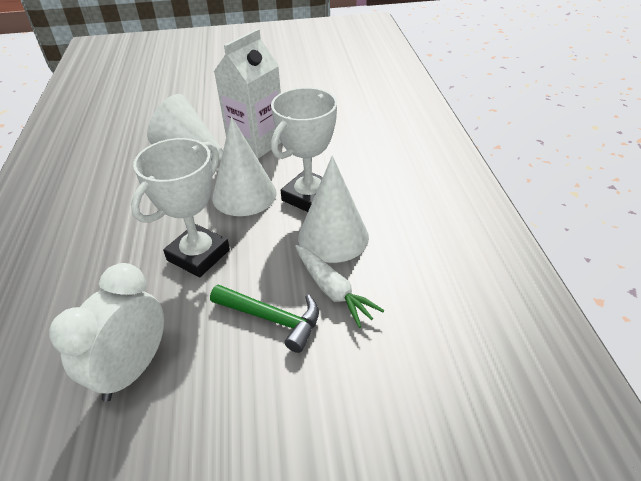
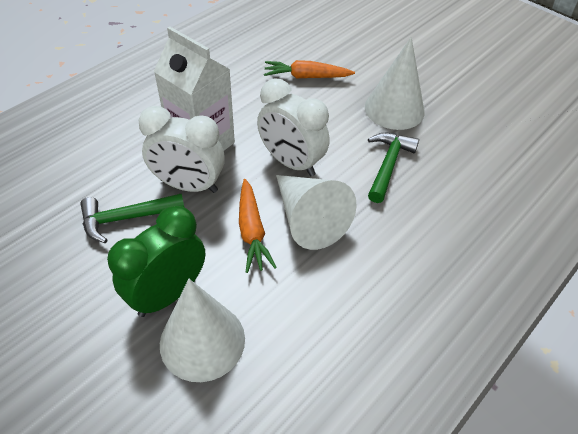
green clock: none = 0 -> [107,206,205,317] = 1
green hammer: [210,285,319,353] = 1 -> [80,193,184,243] [368,133,419,203] = 2
orange carrot: none = 0 -> [239,179,277,273] [264,60,355,78] = 2
white carrot: [295,245,384,328] = 1 -> none = 0
white clock: [49,263,164,402] = 1 -> [139,106,225,193] [257,78,330,176] = 2
white trophy: [131,138,230,277] [271,88,337,212] = 2 -> none = 0

